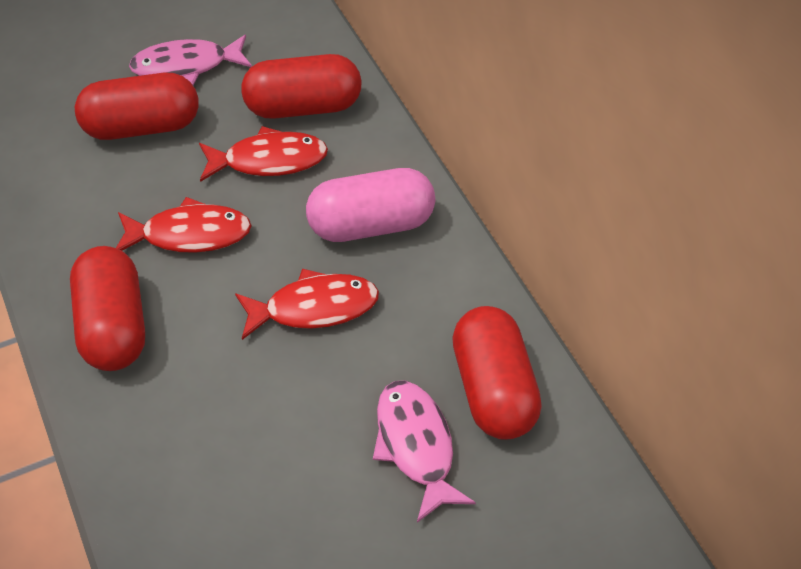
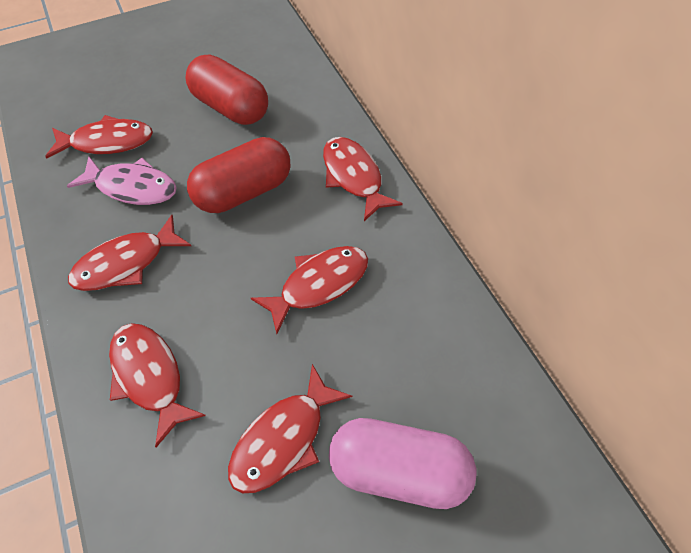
pink fish: [129,35,252,86] [373,381,476,523] = 2 -> [67,156,177,205] = 1
red capsule: [70,246,145,371] [75,73,199,140] [241,54,362,119] [452,306,542,440] = 4 -> [185,54,268,125] [187,137,291,213] = 2
red fish: [116,197,252,253] [199,126,328,182] [235,269,379,340] = 3 -> [45,115,153,159] [68,215,191,291] [109,323,206,447] [228,364,352,493] [251,246,368,334] [323,137,403,221] = 6

